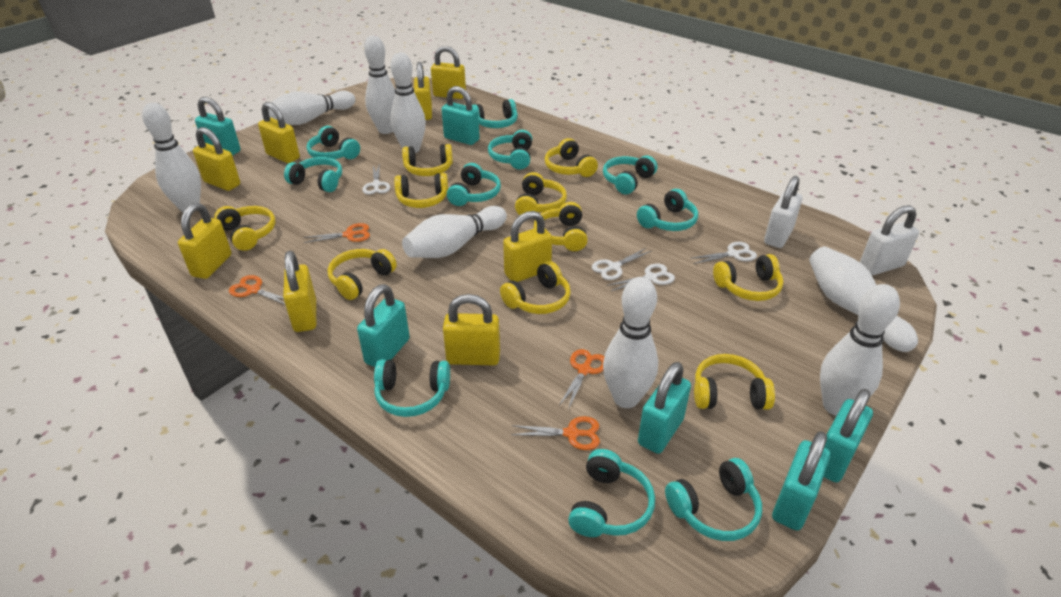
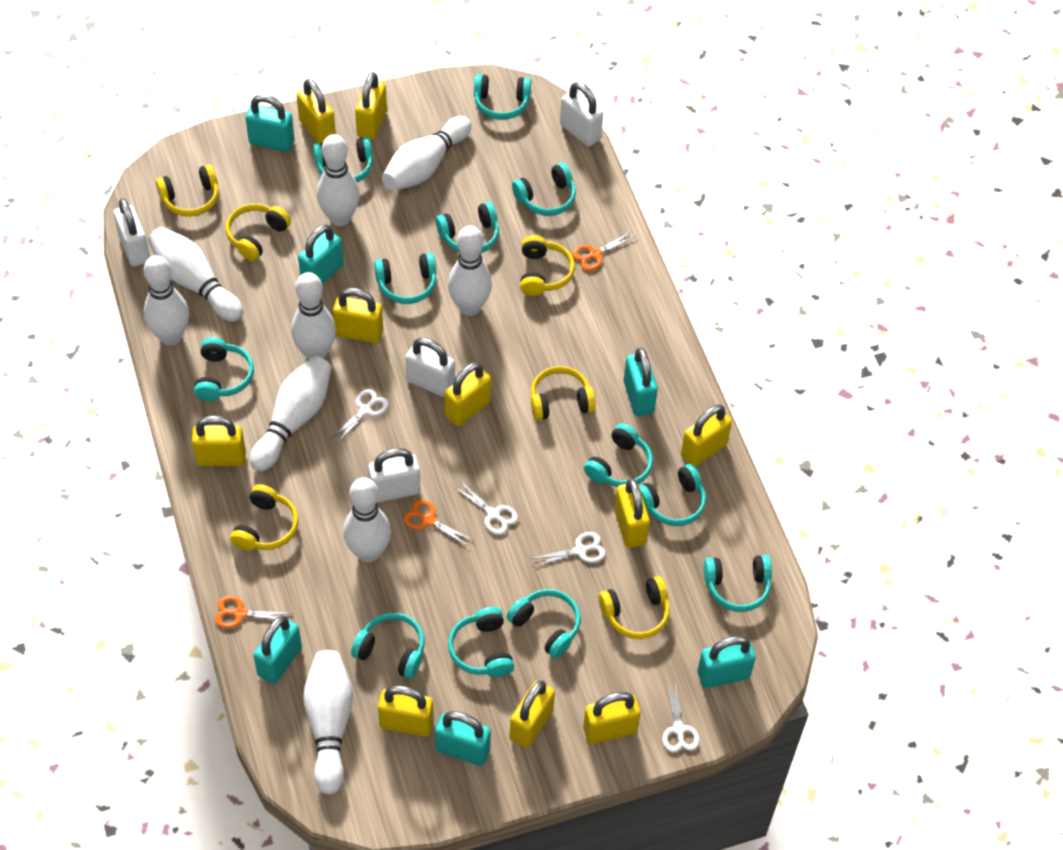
orange scissors: [229,275,285,305] [304,223,370,243] [511,416,600,450] [559,349,605,410] = 4 -> [215,596,293,628] [403,499,474,547] [572,231,636,271] = 3
turquoise headphones: [284,157,342,192] [307,126,360,159] [374,359,450,417] [447,163,501,206] [472,99,518,128] [488,130,532,169] [568,449,655,537] [603,155,657,194] [637,189,698,231] [665,458,762,541] = 10 -> [194,337,254,401] [313,137,373,182] [351,613,425,679] [374,253,436,304] [436,202,499,253] [448,607,514,677] [474,74,531,120] [507,589,581,658] [512,163,576,216] [584,423,653,487] [639,464,706,526] [704,555,772,612] = 12
white bowling pin: [142,103,201,212] [268,91,355,125] [364,35,395,134] [390,52,426,153] [402,206,507,258] [603,277,658,408] [809,246,918,352] [820,284,900,416] = 8 -> [144,255,189,346] [148,227,243,322] [250,356,332,471] [291,272,336,360] [303,650,353,795] [317,134,360,226] [343,477,391,563] [382,116,471,191] [448,226,492,316] = 9
white padlock: [764,176,803,248] [860,205,919,275] = 2 -> [113,198,150,267] [368,448,420,502] [405,338,455,397] [560,82,603,147] = 4
yellow headphones: [214,206,275,251] [327,249,397,300] [394,173,448,208] [402,144,453,176] [500,261,571,314] [515,172,567,215] [534,202,588,251] [545,138,598,177] [694,354,775,410] [713,254,784,301] = 10 -> [156,164,219,216] [226,203,291,261] [230,484,298,551] [520,235,575,296] [531,366,596,420] [599,576,670,639] = 6
yellow padlock: [178,203,232,279] [193,127,240,191] [258,102,300,163] [283,251,316,332] [414,62,432,120] [431,46,466,99] [443,294,500,365] [503,211,552,282] = 8 -> [192,415,246,466] [297,79,336,144] [333,288,383,343] [355,72,387,140] [378,685,434,737] [445,362,491,426] [509,680,555,748] [583,692,641,744] [614,479,650,548] [681,404,732,467] = 10

